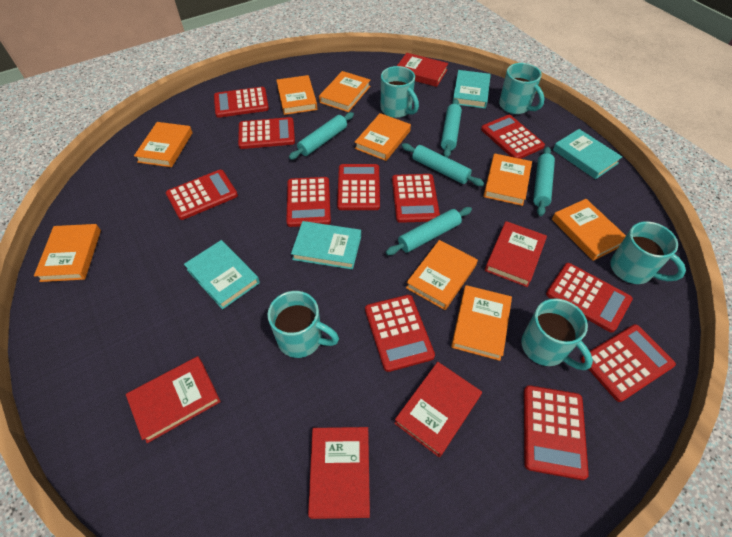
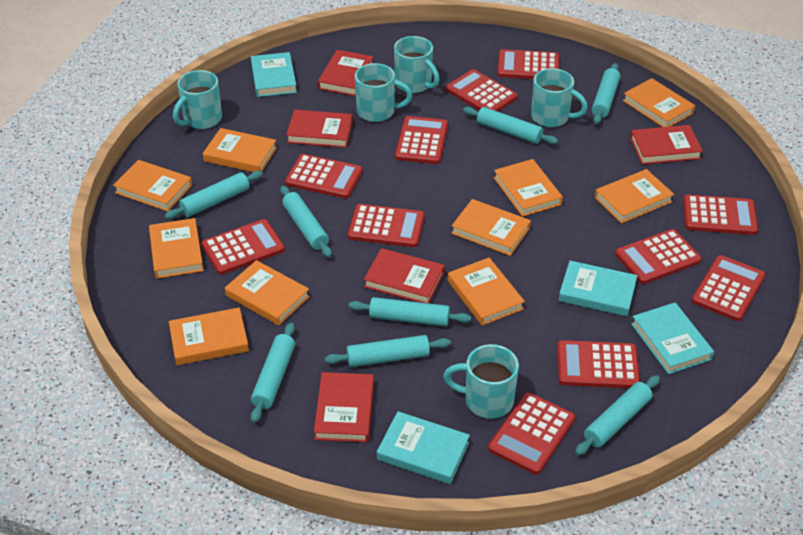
orange book: [34,224,101,282] [134,122,193,167] [276,75,317,115] [319,71,370,112] [355,113,411,161] [406,240,478,310] [451,285,512,361] [483,154,532,206] [552,199,626,261] = 9 -> [113,160,192,212] [149,218,204,279] [169,308,249,365] [203,128,277,172] [225,260,310,325] [448,258,525,326] [451,199,531,256] [494,159,563,217] [595,169,674,224] [623,78,695,127] = 10
turquoise rolling pin: [289,112,354,160] [386,207,472,255] [402,143,484,186] [441,99,462,158] [533,147,555,216] = 5 -> [164,171,263,219] [251,323,295,423] [280,186,332,257] [325,335,451,367] [349,297,471,327] [463,107,558,144] [575,375,660,455] [592,63,620,124] = 8

